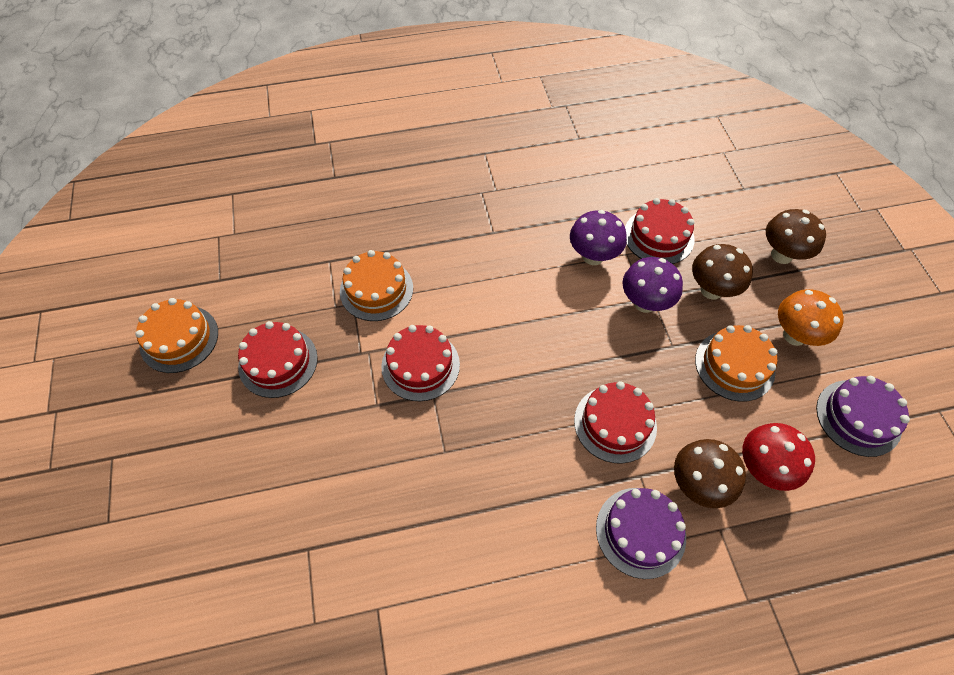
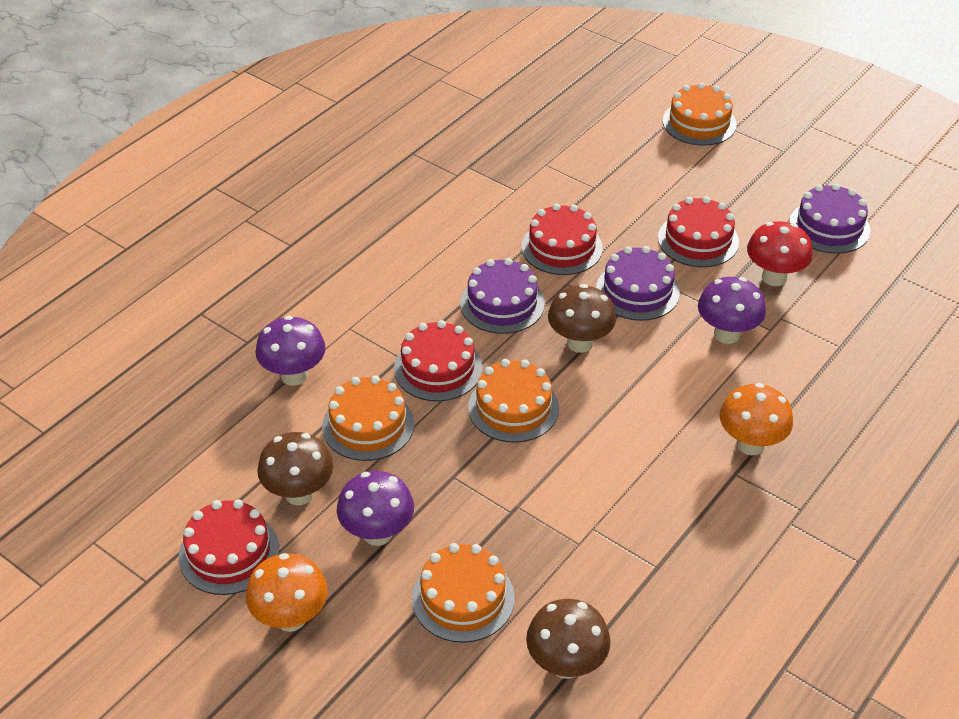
orange cake: [135,298,218,373] [340,250,413,321] [695,325,777,402] = 3 -> [322,376,414,461] [412,543,515,643] [468,359,559,443] [663,83,737,146] = 4
orange mushroom: [778,289,844,346] = 1 -> [246,553,328,632] [720,383,793,455] = 2
purple cake: [596,488,686,579] [816,376,910,457] = 2 -> [460,258,545,334] [596,246,680,321] [789,183,870,254] = 3
purple mushroom: [570,210,627,265] [623,257,683,313] = 2 -> [255,316,326,386] [337,471,414,546] [698,277,766,344] = 3

